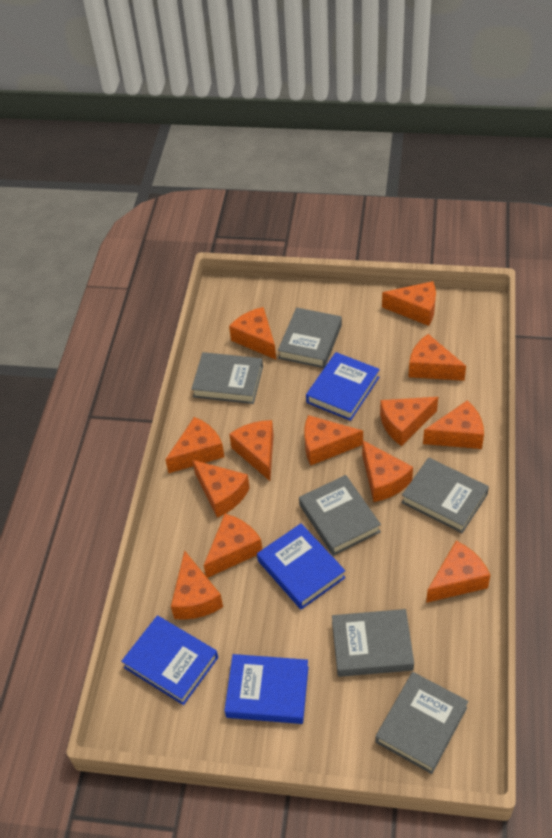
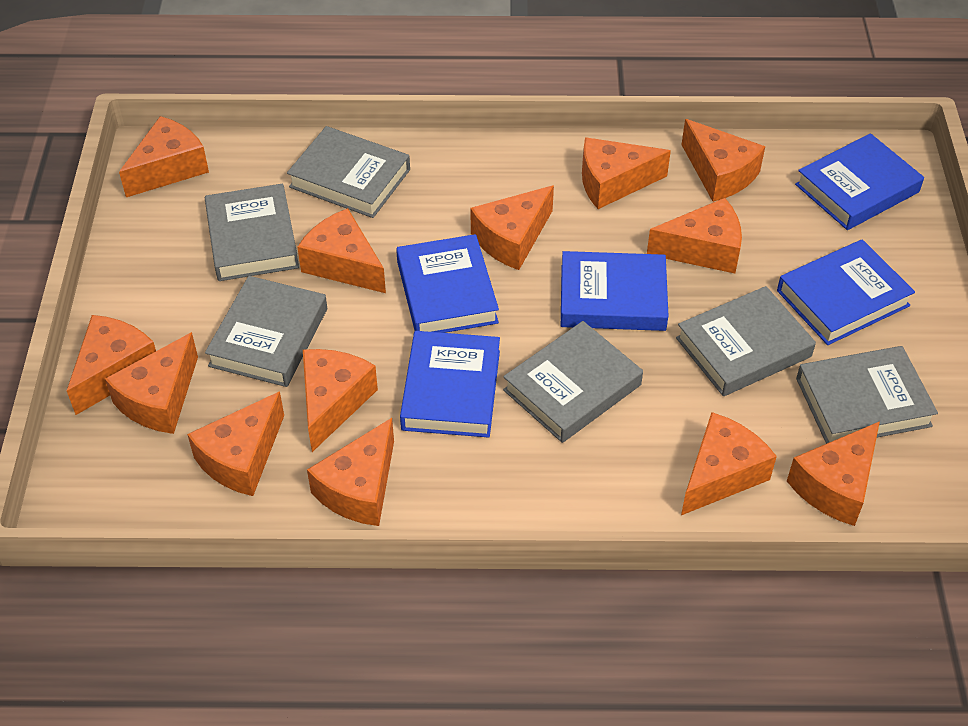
blue book: [121,616,218,705] [224,654,309,724] [257,523,345,609] [306,352,380,421] = 4 -> [396,234,499,333] [400,331,500,438] [561,251,669,331] [777,239,915,345] [795,133,924,230] = 5

